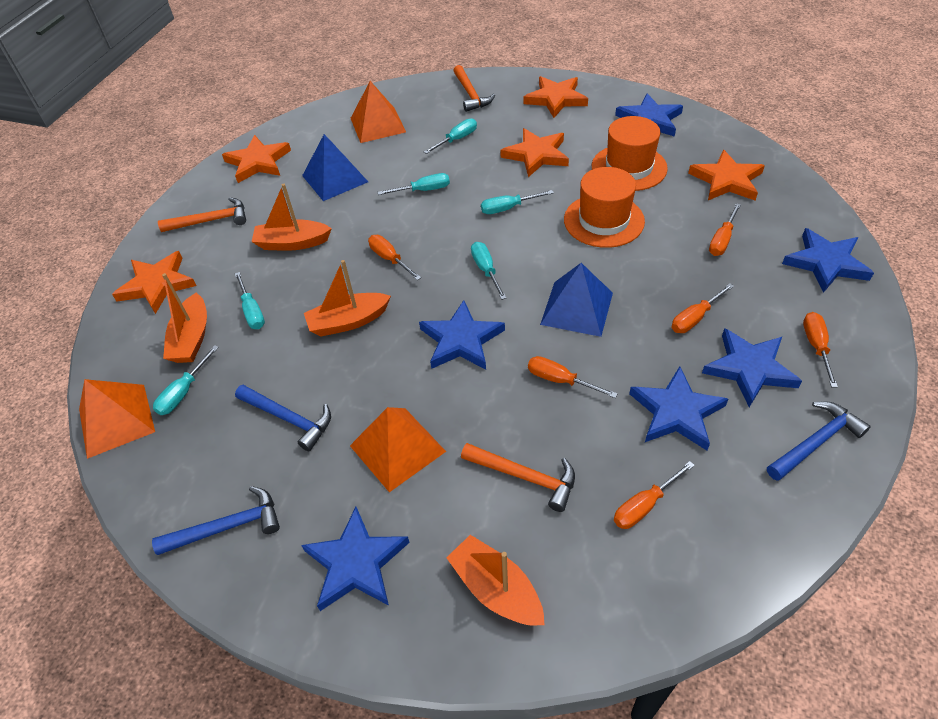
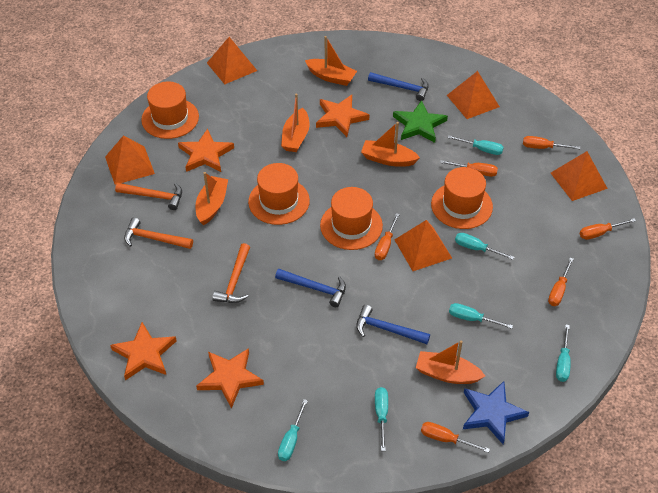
blue pyramid: [302,134,368,201] [540,263,613,337] = 2 -> none = 0
blue star: [301,507,410,611] [419,300,505,369] [615,94,683,137] [629,366,728,450] [702,328,802,407] [782,228,874,293] = 6 -> [463,381,529,444] = 1
green star: none = 0 -> [393,100,448,143] = 1
orange boat: [162,273,207,363] [252,184,332,251] [304,260,391,336] [446,535,545,626] = 4 -> [195,172,228,225] [281,94,310,152] [305,36,357,86] [361,122,420,167] [416,340,485,384] = 5
orange hat: [564,167,645,248] [592,116,668,191] = 2 -> [141,81,199,139] [248,163,310,225] [320,187,383,250] [431,167,493,229] = 4
orange pyramid: [79,379,155,459] [350,407,446,492] [351,81,406,143] = 3 -> [105,136,155,185] [207,37,257,84] [394,220,452,271] [447,71,500,119] [551,151,608,201] = 5
orange star: [112,251,197,314] [222,135,291,183] [500,128,569,177] [524,76,588,118] [688,150,765,201] = 5 -> [110,322,177,381] [178,129,234,172] [196,348,264,409] [316,95,369,137] = 4

